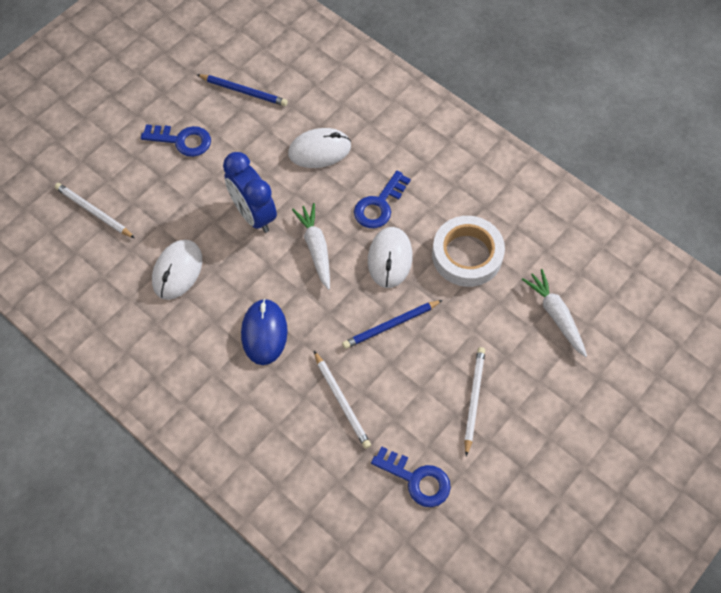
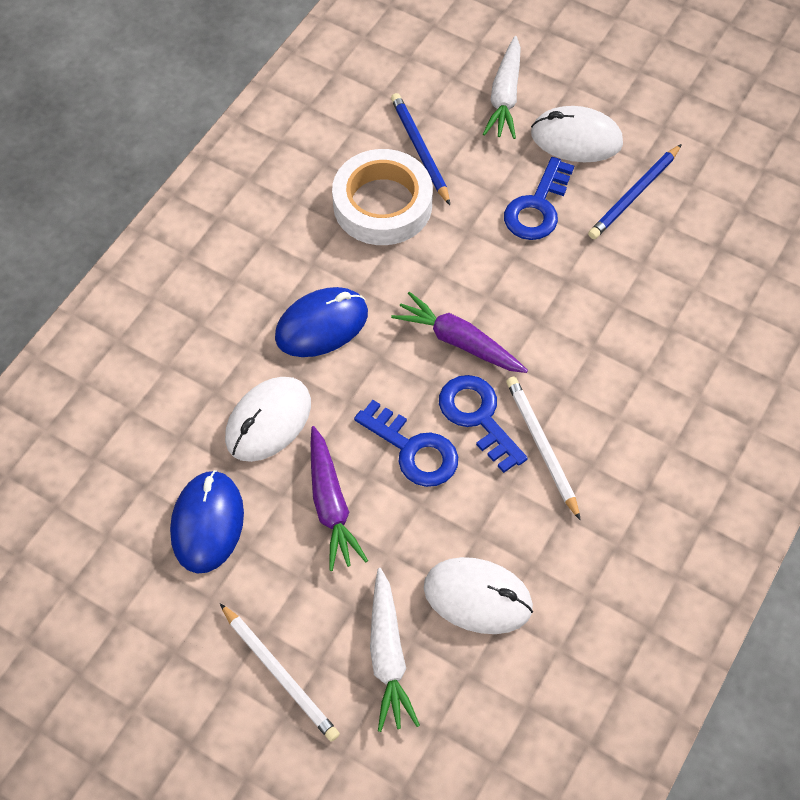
blue clock: [223,152,277,233] = 1 -> none = 0
blue mouse: [241,299,288,365] = 1 -> [170,470,244,573] [275,287,368,357] = 2
purple carrot: none = 0 -> [311,426,368,571] [391,292,528,373] = 2
white pencil: [55,183,135,238] [314,351,371,449] [464,347,485,457] = 3 -> [220,603,340,742] [506,377,580,520] = 2

